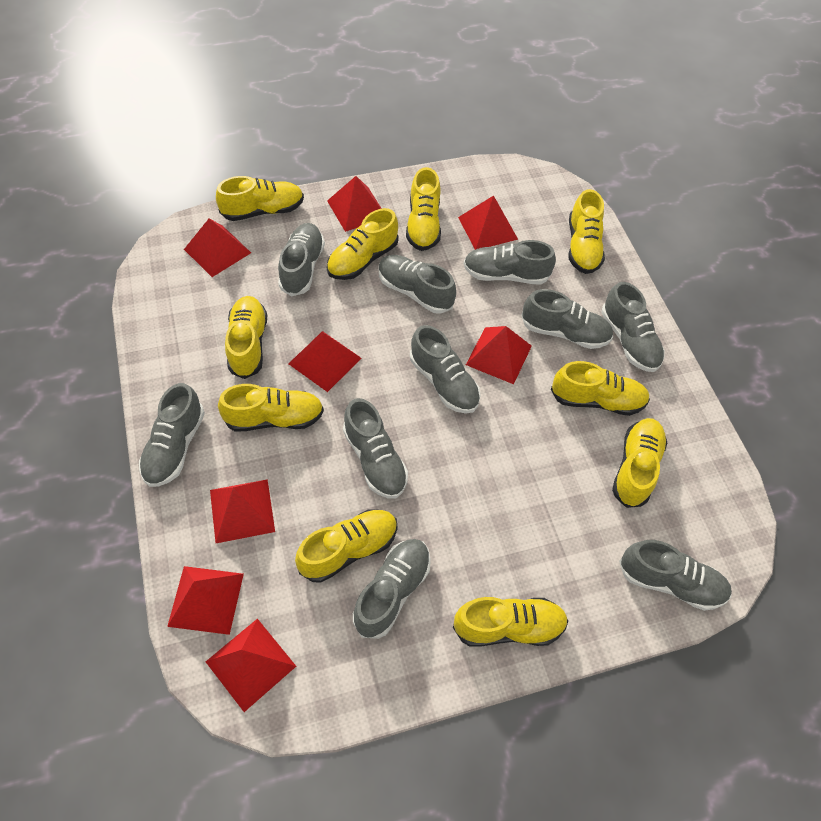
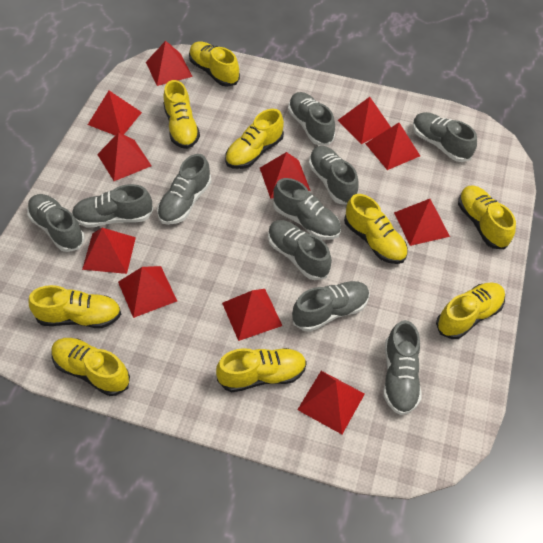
red pyramid: [167,566,244,635] [184,218,251,277] [206,619,296,712] [210,479,275,543] [288,331,361,392] [327,176,382,232] [458,196,518,250] [466,326,532,384] = 8 -> [82,228,136,274] [88,91,142,136] [97,132,151,181] [118,266,177,318] [146,41,193,86] [222,289,282,341] [260,152,311,199] [297,371,365,434] [338,97,391,144] [365,123,420,170] [394,199,450,246] = 11
yellow shoe: [216,176,304,221] [218,384,324,432] [225,296,267,379] [295,509,397,583] [327,208,399,280] [406,167,441,251] [453,597,568,647] [551,361,650,416] [568,189,605,274] [612,418,667,508] = 10 -> [28,285,121,328] [52,338,130,396] [163,80,200,149] [189,41,240,87] [216,348,307,392] [225,109,284,169] [344,194,408,264] [436,282,505,339] [458,186,516,249] = 9

